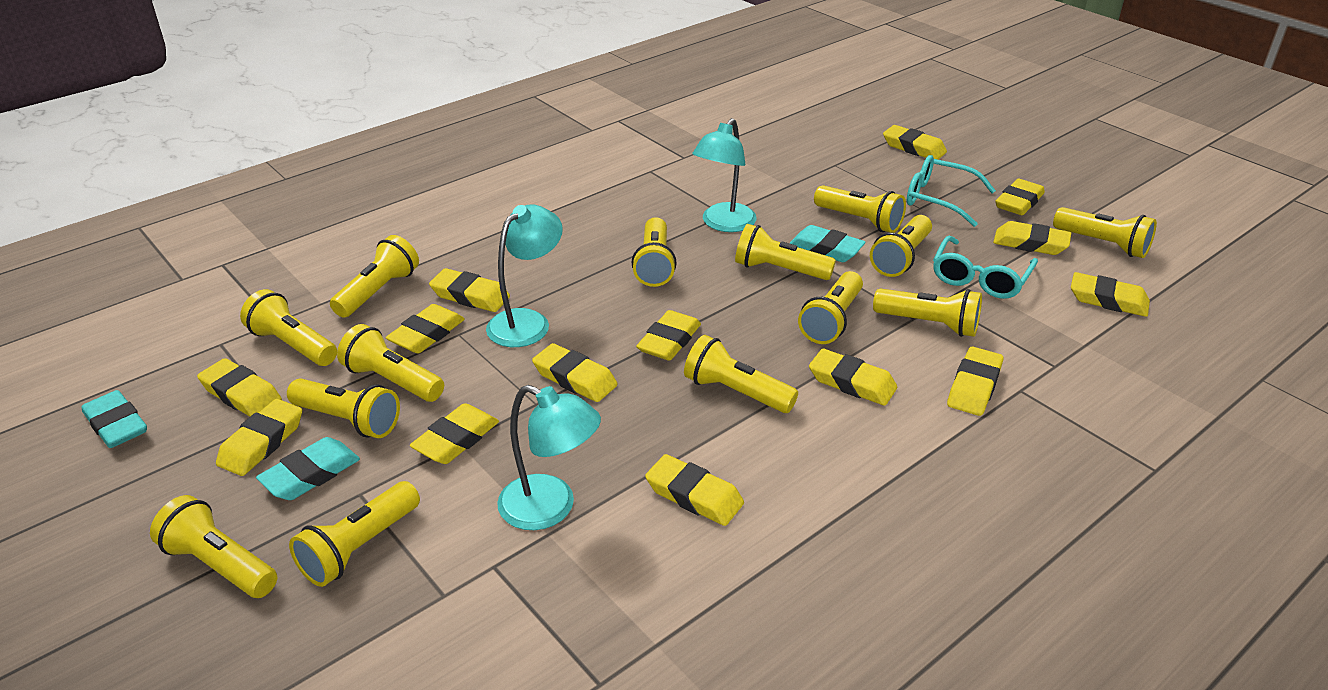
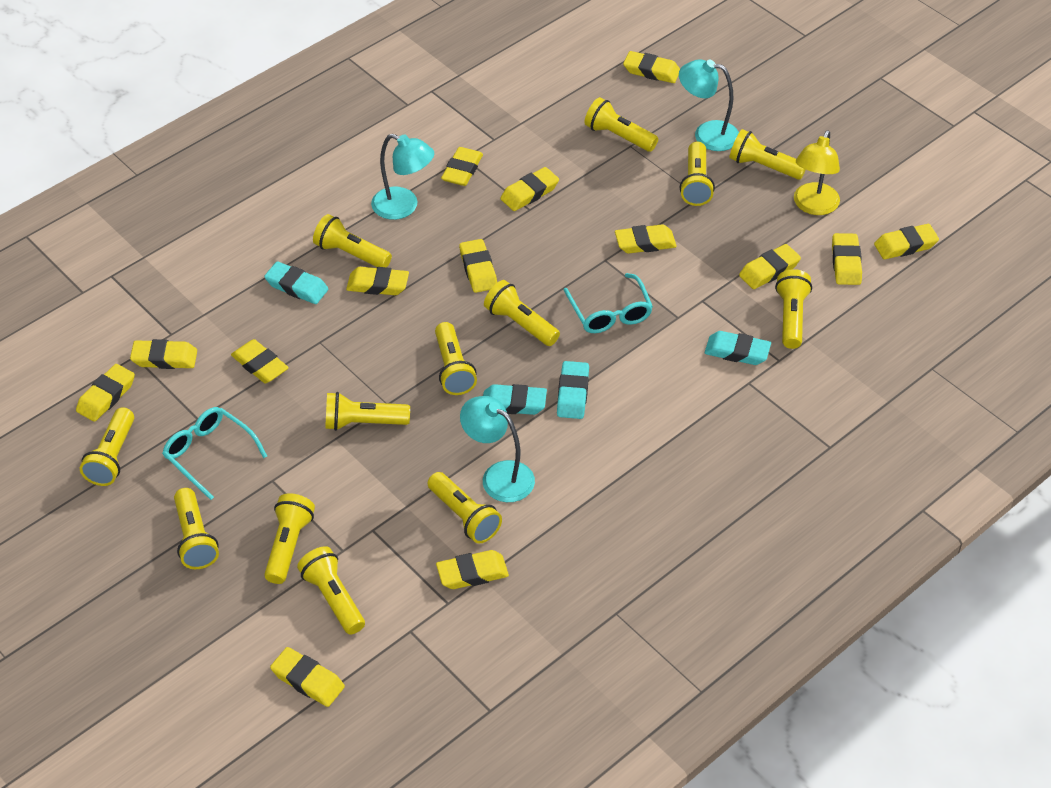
turquoise eraser: [81,390,147,448] [256,437,360,500] [789,225,866,262] = 3 -> [264,262,328,304] [483,384,547,415] [557,361,589,419] [705,331,771,365] = 4
yellow flashlight: [150,495,277,598] [240,289,337,366] [287,378,400,438] [289,481,420,587] [330,235,419,318] [337,324,444,402] [631,217,677,287] [684,335,798,413] [735,224,836,280] [798,271,863,344] [814,185,906,233] [870,215,932,277] [873,288,982,337] [1053,207,1157,258] = 14 -> [80,407,134,486] [174,488,219,569] [264,493,315,584] [297,546,365,635] [313,214,392,267] [325,392,410,431] [428,472,502,544] [435,322,477,395] [484,280,560,346] [584,97,658,152] [680,142,715,206] [729,129,806,180] [775,269,812,349] = 13
yellow lamp: none = 0 -> [794,130,840,215] = 1

